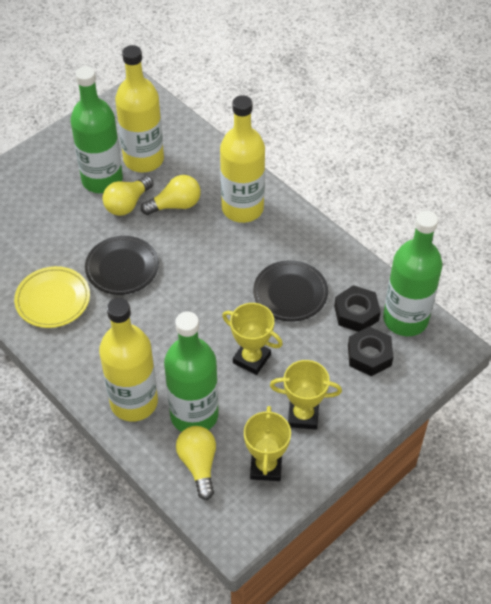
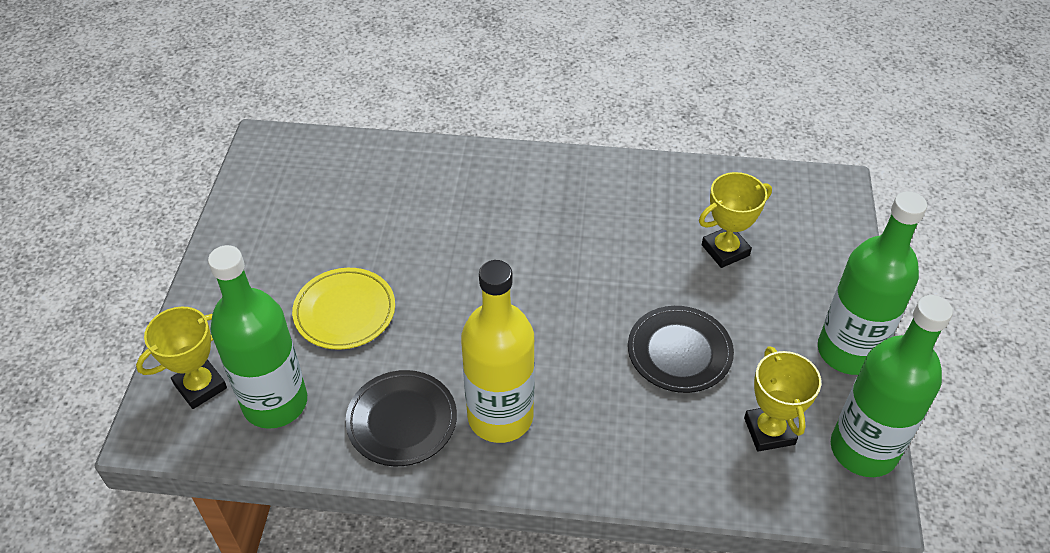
black nut: [334,285,381,332] [348,327,393,376] = 2 -> none = 0
yellow bottle: [99,298,158,422] [115,45,164,173] [220,95,265,223] = 3 -> [461,260,535,443] = 1
yellow light bulb: [102,176,154,216] [141,175,201,215] [176,426,216,500] = 3 -> none = 0

